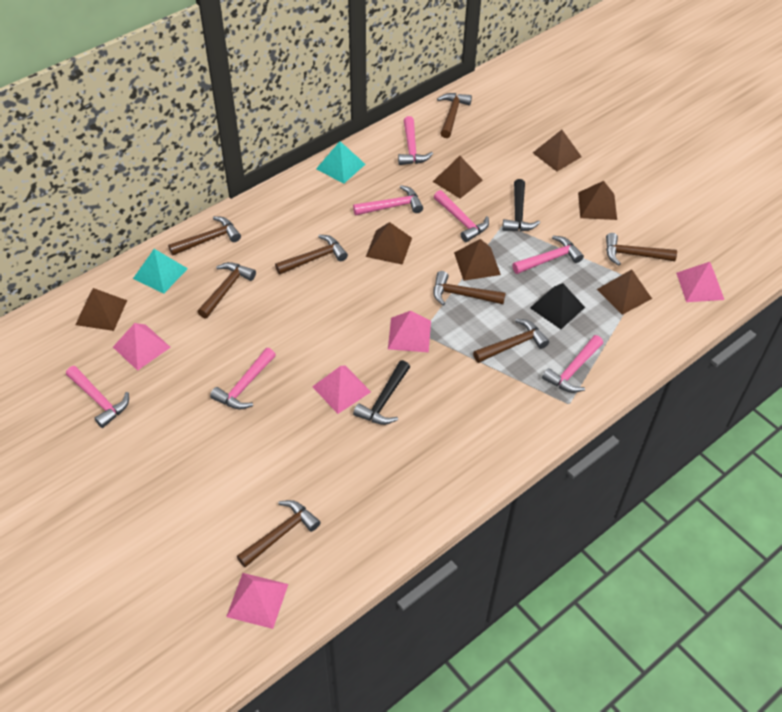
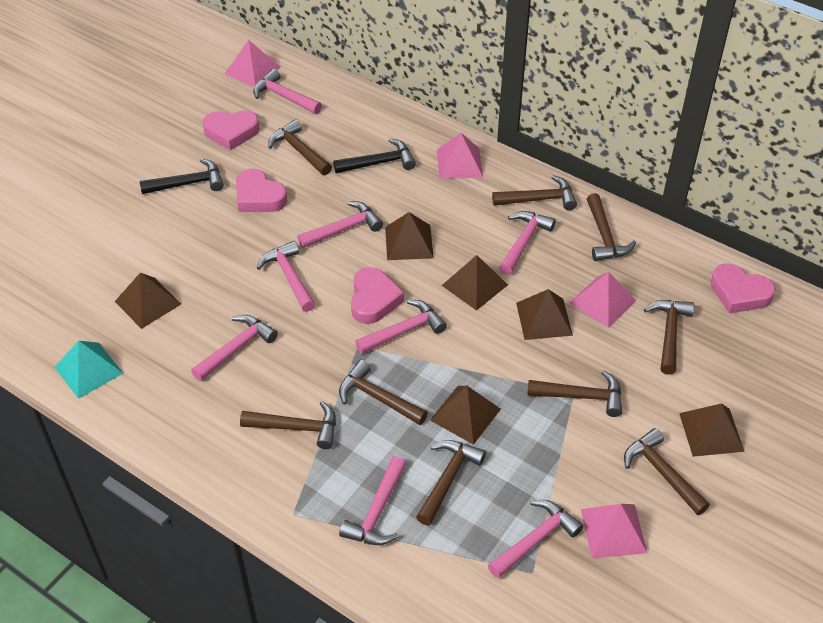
black pyramid: [530,283,585,329] = 1 -> none = 0
brown hammer: [168,216,241,255] [198,262,256,318] [237,500,320,567] [275,235,348,274] [433,271,506,306] [437,93,472,138] [473,319,549,363] [606,233,677,265] = 8 -> [240,401,336,449] [268,119,332,175] [339,360,428,425] [416,440,486,525] [492,175,577,210] [527,370,622,417] [587,193,636,261] [624,428,710,515] [644,300,694,375] = 9
brown pyramid: [75,288,127,331] [366,222,412,265] [433,156,483,199] [454,239,501,281] [533,130,582,172] [578,181,617,220] [597,269,652,315] = 7 -> [115,273,181,329] [385,212,434,260] [430,386,501,445] [442,255,508,311] [516,289,573,340] [679,403,745,457] = 6
pink hammer: [66,366,129,428] [210,348,276,410] [353,185,423,216] [398,116,433,165] [434,190,489,242] [512,236,584,274] [542,335,603,393] = 7 -> [191,315,278,381] [253,69,322,114] [257,241,316,312] [297,201,383,248] [339,456,406,545] [355,300,447,354] [488,500,584,579] [499,211,556,275] = 8
pink heart: none = 0 -> [202,110,260,151] [236,169,287,212] [351,267,404,324] [711,264,776,313] = 4
pink pyramid: [113,323,171,371] [226,573,288,629] [312,366,371,414] [388,311,431,352] [676,262,724,302] = 5 -> [225,40,280,87] [437,133,483,179] [570,272,636,328] [581,504,647,559] = 4
turquoise pyramid: [133,249,188,294] [316,141,365,184] = 2 -> [55,341,123,399] = 1

